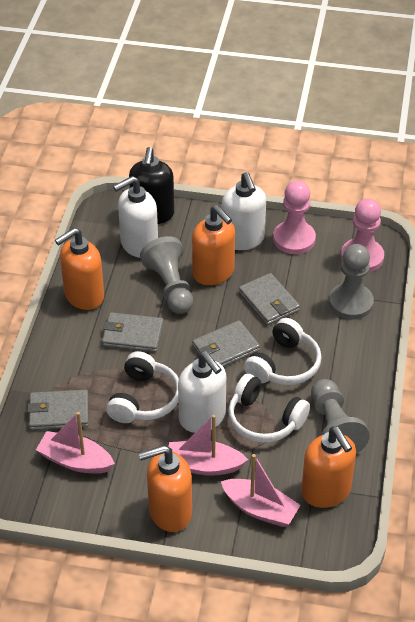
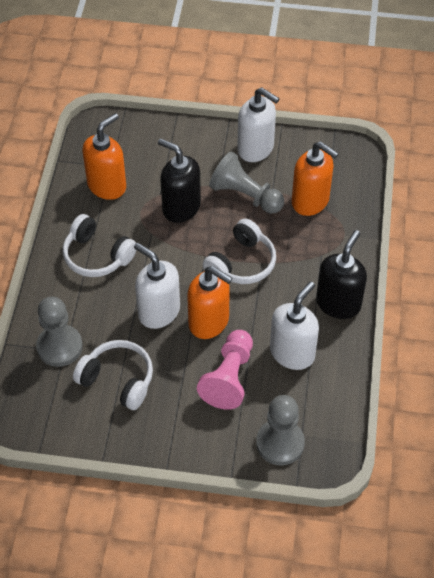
black soap dispenser: [129,147,174,224] = 1 -> [158,138,201,223] [316,230,367,319] = 2
grey wallet: [27,390,89,430] [102,312,163,352] [192,320,260,367] [239,273,300,325] = 4 -> none = 0
orange soap dispenser: [55,228,104,310] [139,445,192,532] [192,205,235,285] [301,426,356,508] = 4 -> [82,113,126,200] [187,266,232,339] [292,141,339,216] = 3
pink boat: [36,412,115,474] [169,415,248,476] [221,454,300,527] = 3 -> none = 0
pink pawn: [273,181,316,254] [341,198,384,272] = 2 -> [197,330,253,410] = 1

